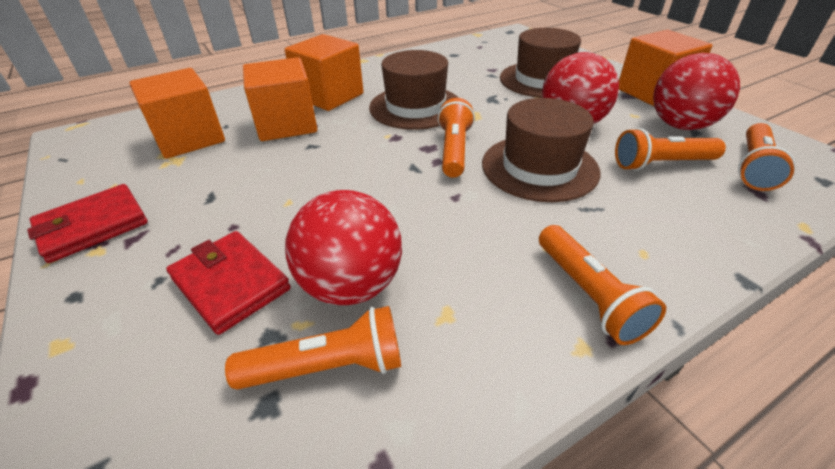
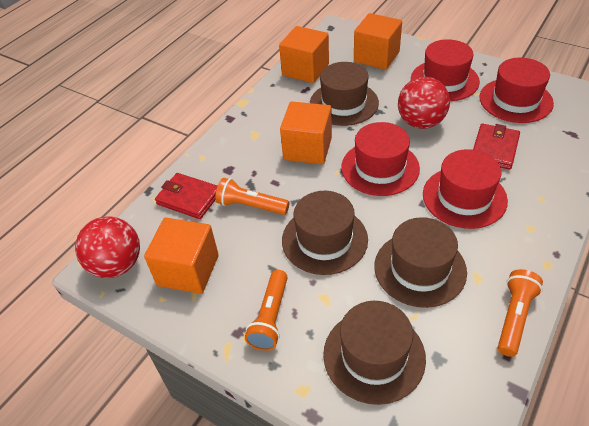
brown hat: [369,50,458,130] [482,98,600,202] [500,28,581,98] = 3 -> [282,191,368,275] [310,62,379,126] [323,301,426,405] [374,217,467,308] = 4
orange flashlight: [225,306,401,390] [438,98,475,178] [539,225,666,345] [615,128,726,171] [738,123,795,191] = 5 -> [215,178,290,215] [245,270,288,351] [498,269,543,357] = 3
red ball: [285,190,402,305] [542,52,619,124] [653,53,740,130] = 3 -> [75,216,140,278] [398,77,450,129] = 2
red hat: none = 0 -> [341,122,420,196] [411,39,480,101] [423,149,508,229] [479,58,554,123] = 4

